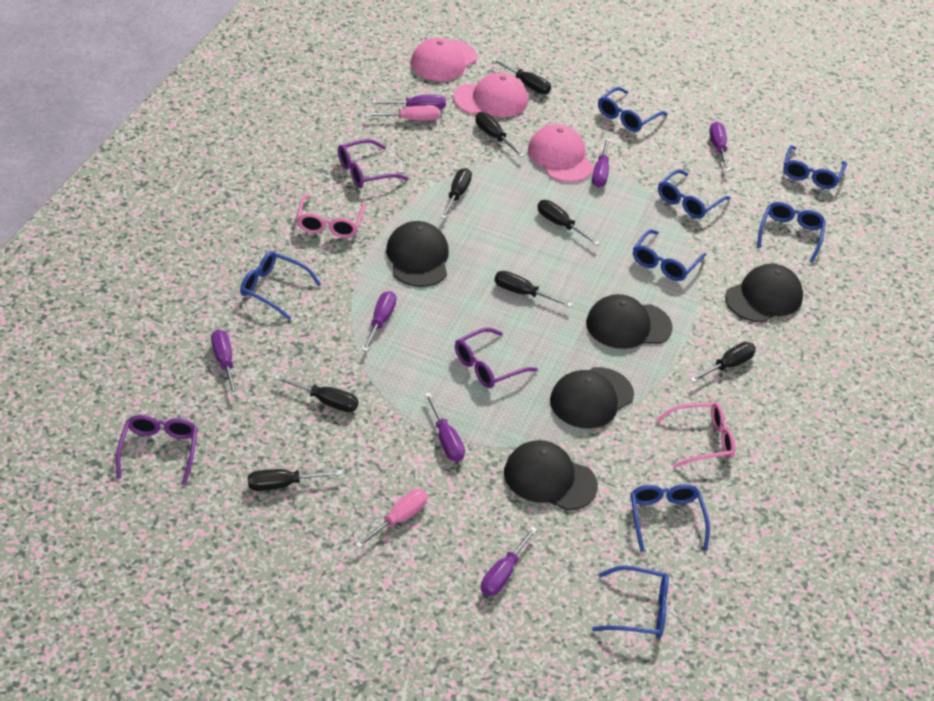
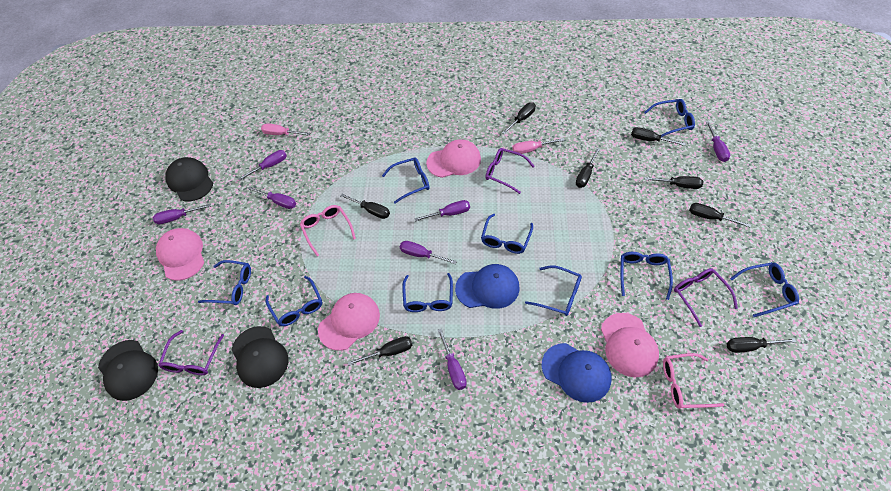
black cap: [386,221,449,287] [504,440,598,511] [550,367,634,428] [586,294,673,349] [725,264,803,323] = 5 -> [98,340,158,401] [166,157,213,201] [231,326,288,388] = 3
blue cap: none = 0 -> [455,264,520,309] [541,343,611,403] = 2
blue glasses: [240,251,321,320] [592,565,669,638] [598,87,667,132] [631,484,710,552] [633,229,706,281] [658,169,730,219] [757,202,826,263] [784,145,847,189] = 8 -> [198,260,251,305] [266,276,322,326] [382,157,430,204] [402,273,453,312] [481,214,533,254] [525,265,582,316] [620,252,673,300] [644,99,695,137] [730,262,799,317] = 9
pink cap: [411,38,477,81] [453,73,528,117] [528,124,594,182] = 3 -> [156,228,204,281] [318,293,380,351] [426,139,481,178] [601,313,659,377] = 4

